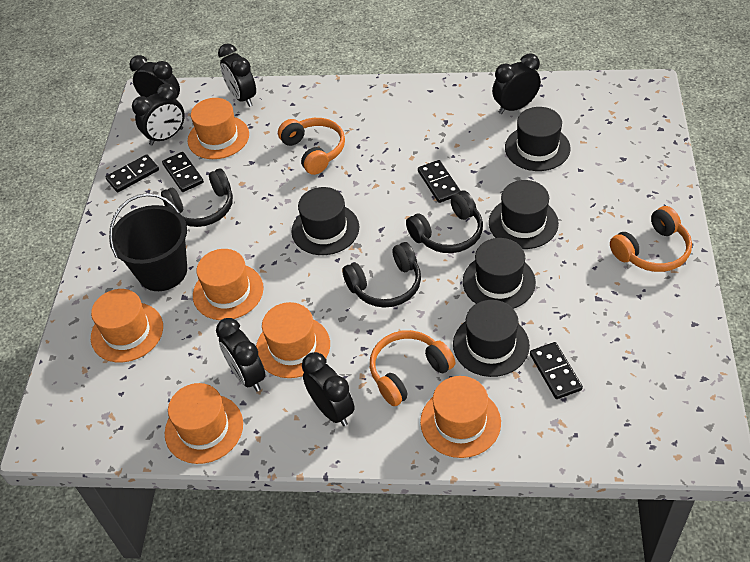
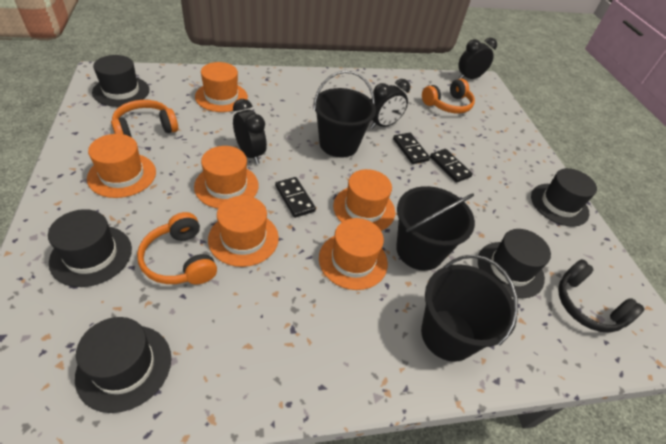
black bucket: [109,193,187,291] = 1 -> [313,71,376,158] [396,186,475,271] [421,255,518,362] = 3
black clock: [129,55,180,99] [132,84,185,145] [216,318,265,392] [218,43,256,107] [302,352,355,426] [492,54,541,114] = 6 -> [233,99,267,164] [370,79,410,129] [458,38,497,79] = 3
black domino: [106,154,159,192] [162,152,204,192] [418,160,460,203] [530,342,583,399] = 4 -> [275,177,316,218] [393,133,430,164] [430,149,473,183] = 3
black headphones: [161,169,233,227] [342,242,421,307] [406,191,483,253] = 3 -> [558,259,644,333] = 1

